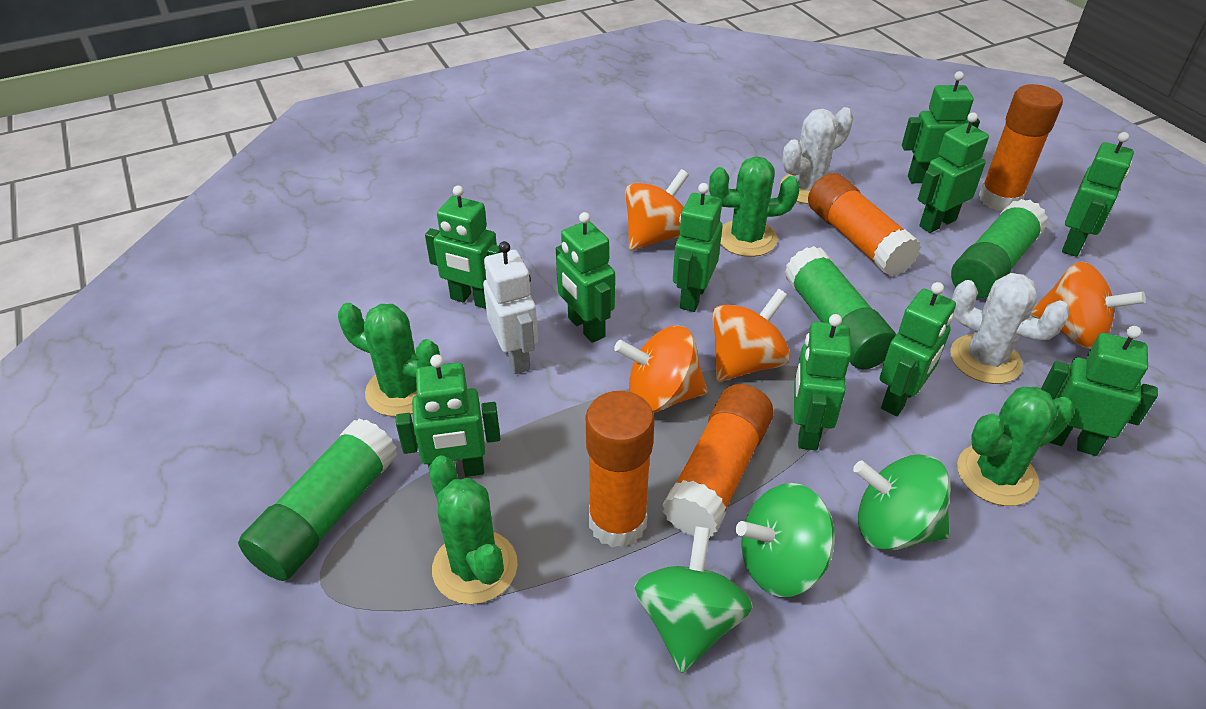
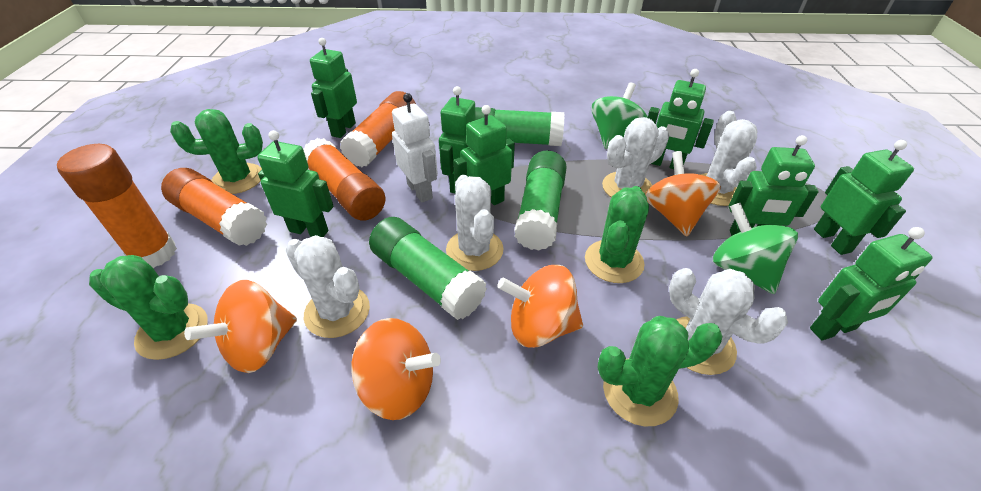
green robot: [396,355,501,477] [425,185,501,309] [556,212,615,343] [673,183,722,312] [794,314,851,450] [879,282,956,416] [902,71,980,183] [918,112,989,233] [1041,326,1158,456] [1062,132,1134,257] = 10 -> [257,130,334,237] [310,38,357,138] [439,86,476,193] [454,105,515,205] [648,69,714,169] [728,135,819,236] [810,227,932,340] [814,140,914,255] = 8
green spinning top: [634,526,753,673] [736,483,835,597] [853,454,951,550] = 3 -> [591,82,648,149] [713,203,798,294] = 2
white cactus: [780,107,853,204] [950,273,1070,384] = 2 -> [285,235,370,338] [446,175,504,271] [602,117,669,198] [669,268,788,375] [700,111,757,206] = 5

